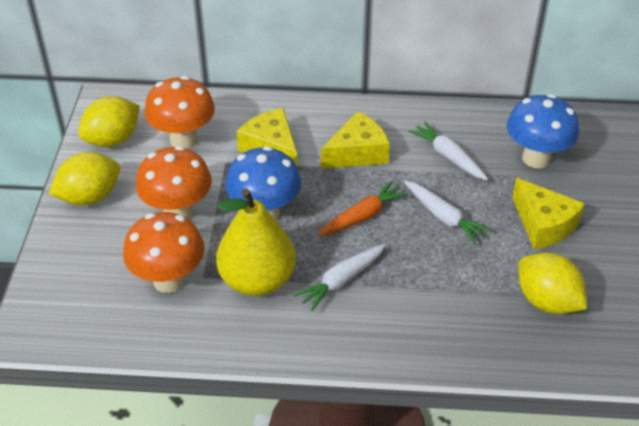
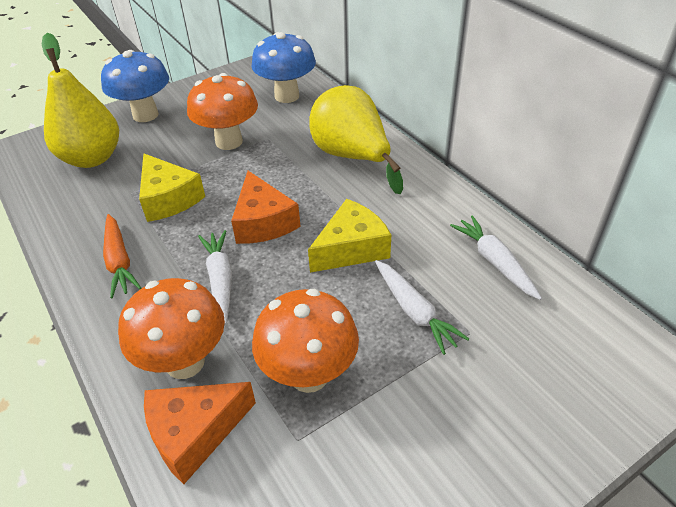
orange cheese: none = 0 -> [144,382,256,484] [231,171,301,244] = 2
yellow cheese: [236,108,297,166] [321,111,390,169] [512,178,585,249] = 3 -> [139,153,205,222] [308,199,391,273] = 2
yellow lemon: [49,152,120,205] [78,96,140,147] [518,253,587,314] = 3 -> none = 0
yellow pear: [216,189,296,296] = 1 -> [42,33,119,168] [309,85,403,194] = 2

